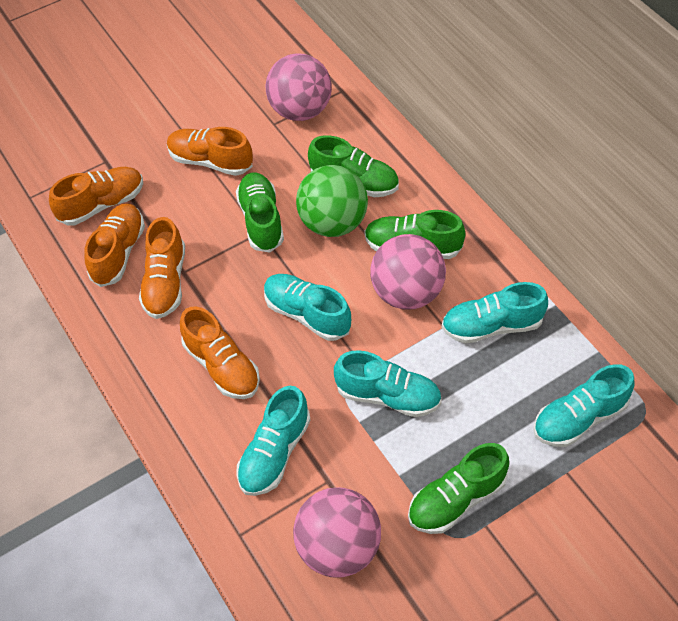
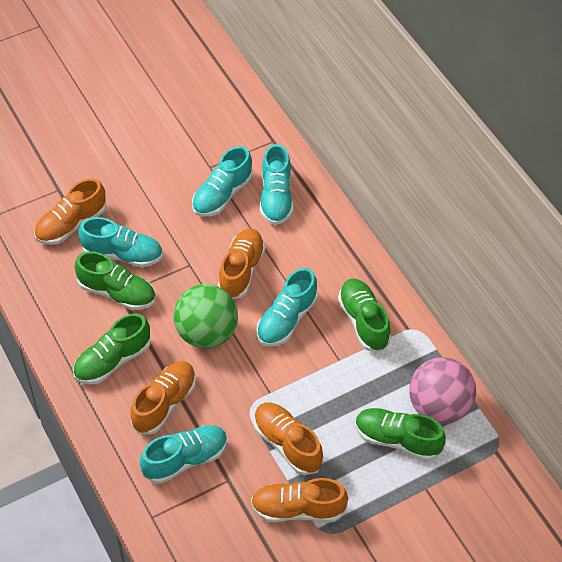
pink ball: [266,54,332,121] [293,487,381,577] [370,234,446,310] = 3 -> [409,357,476,424] = 1

